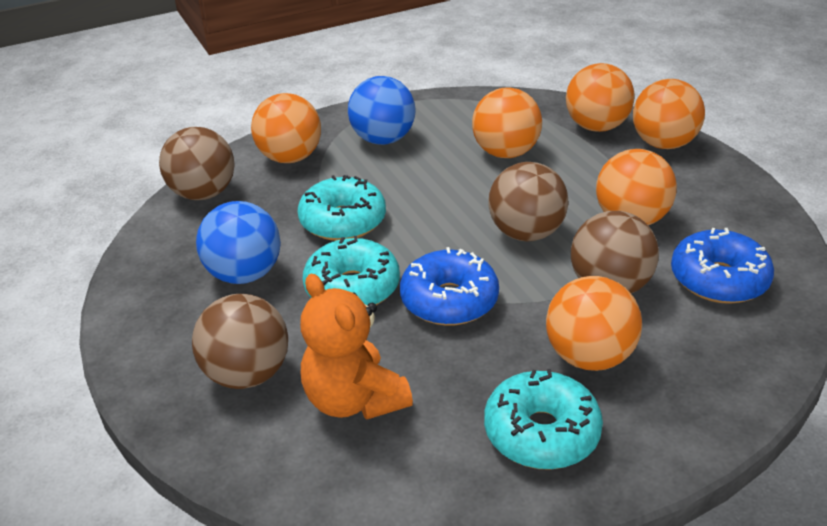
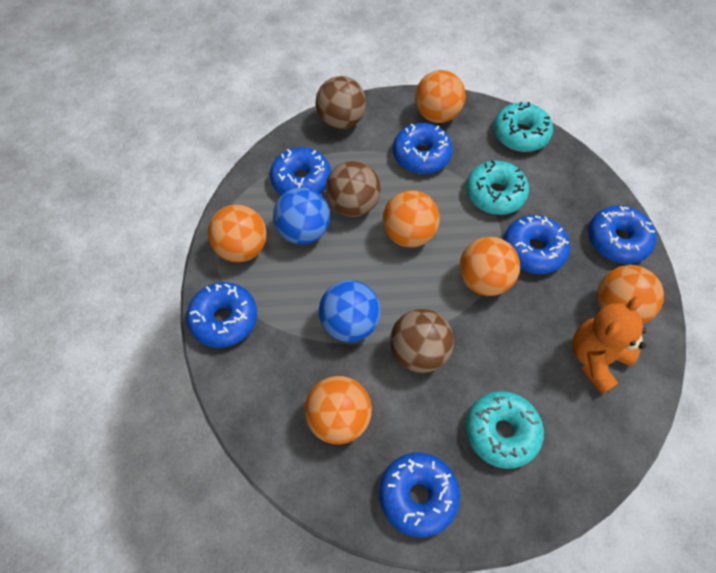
blue donut: [400,247,499,326] [671,228,774,304] = 2 -> [186,282,257,348] [270,147,331,195] [379,452,460,538] [393,123,453,174] [503,215,570,274] [588,206,656,264] = 6
brown ball: [159,127,235,200] [192,294,288,389] [488,162,569,241] [571,211,659,294] = 4 -> [316,76,366,129] [325,161,381,217] [390,309,454,373] = 3

